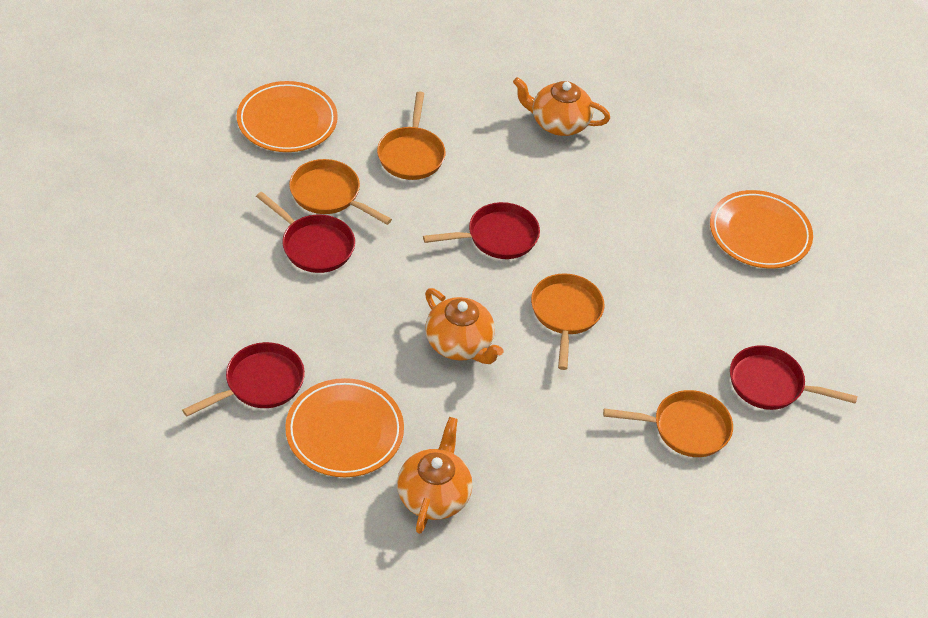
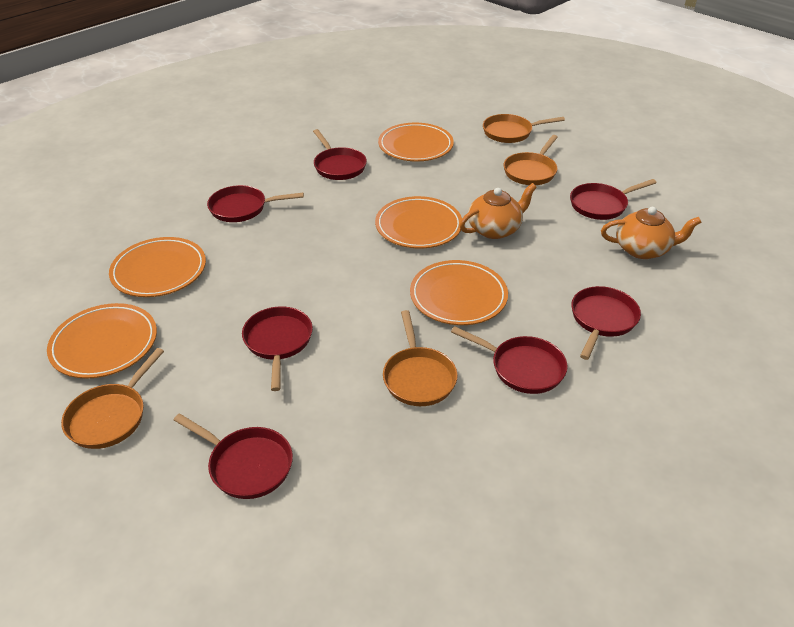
orange plate: [237,81,338,152] [285,378,404,477] [710,190,813,269] = 3 -> [47,303,157,379] [109,237,206,297] [375,196,462,248] [378,123,454,162] [410,260,508,325] = 5
orange teapot: [397,417,472,534] [425,288,503,364] [513,77,610,136] = 3 -> [459,183,537,239] [601,207,701,259] = 2
red pan: [182,342,305,417] [256,192,355,273] [423,202,540,259] [730,345,857,410] = 4 -> [174,413,293,499] [207,185,304,222] [242,306,313,391] [313,129,367,180] [451,326,568,394] [570,179,656,220] [571,286,641,360] = 7

